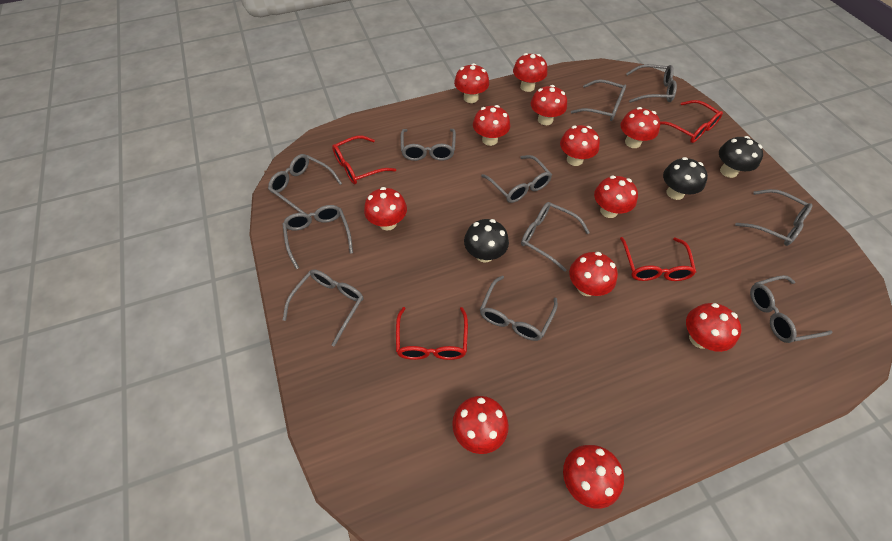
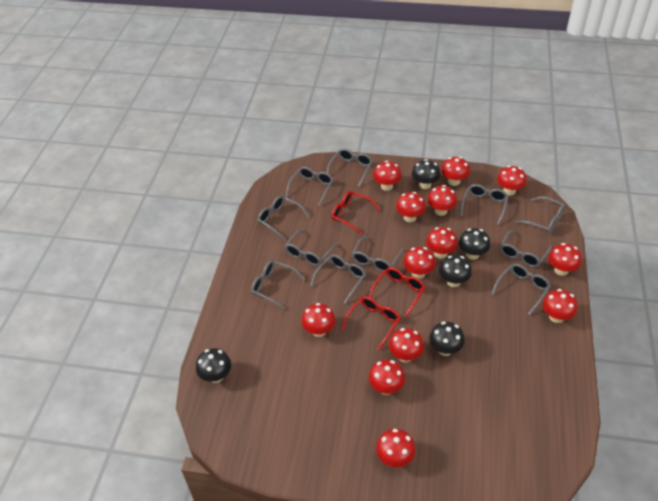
black mushroom: [464,219,509,263] [663,157,708,200] [719,136,763,178] = 3 -> [196,348,231,383] [412,159,440,189] [429,322,465,356] [439,255,472,287] [459,228,490,260] = 5
red glasses: [332,136,396,184] [396,307,468,360] [620,237,696,281] [660,100,723,143] = 4 -> [331,191,380,234] [341,296,400,350] [369,267,425,318] = 3
red mushroom: [364,187,407,231] [452,396,509,454] [454,63,489,103] [473,105,510,146] [513,53,548,92] [531,85,567,125] [560,125,600,166] [563,445,624,509] [569,252,618,296] [594,175,638,218] [620,107,660,148] [686,303,741,352] = 12 -> [301,303,336,337] [369,360,405,395] [373,161,402,191] [376,429,416,467] [389,328,424,362] [396,192,426,222] [403,247,436,279] [426,227,458,258] [427,185,457,216] [441,157,470,186] [497,165,527,196] [543,289,578,323] [548,243,582,276] = 13

